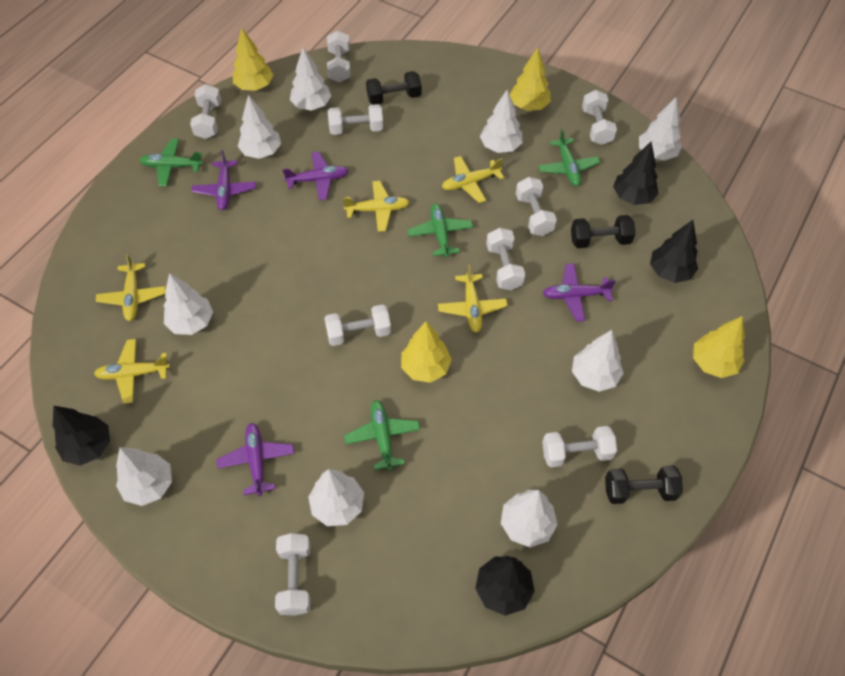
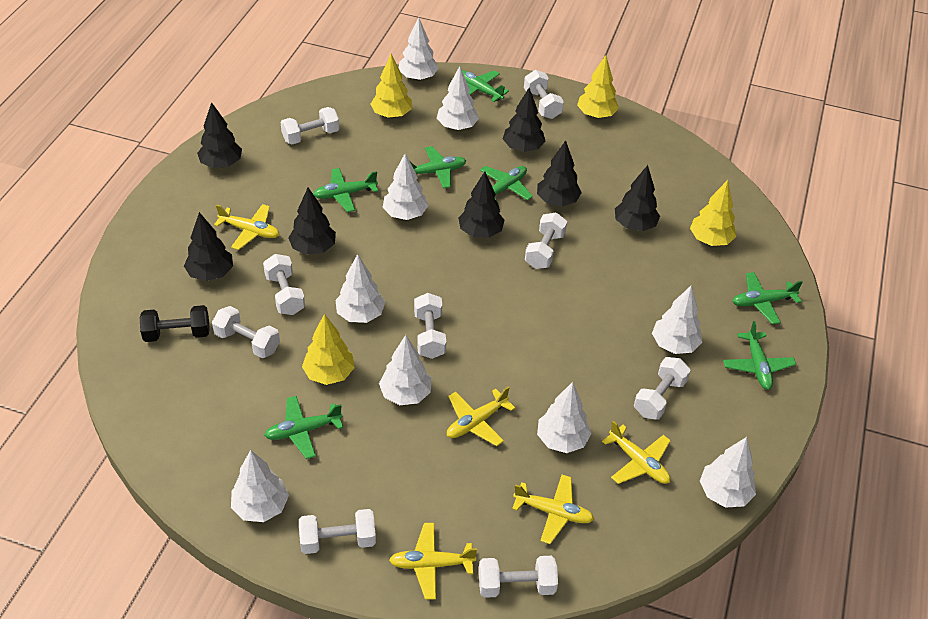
black dumbbell: [366,71,421,105] [571,215,635,248] [605,465,683,504] = 3 -> [140,305,210,342] = 1
black tree: [53,406,110,466] [475,556,535,616] [613,142,658,205] [650,220,698,283] = 4 -> [184,212,233,281] [197,102,242,168] [288,187,336,255] [458,172,505,238] [503,88,546,152] [537,140,582,206] [615,165,660,231] = 7
green plane: [139,139,203,186] [344,400,420,471] [407,203,473,257] [538,129,600,186] = 4 -> [264,396,343,459] [313,168,378,212] [410,146,466,189] [462,70,509,102] [480,166,533,201] [723,321,796,390] [732,272,803,324] = 7
purple plane: [192,150,256,210] [216,423,294,496] [283,152,349,200] [543,264,616,321] = 4 -> none = 0

